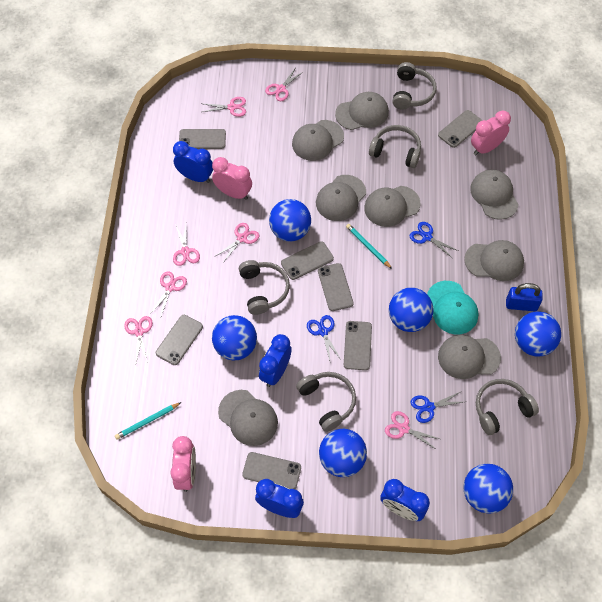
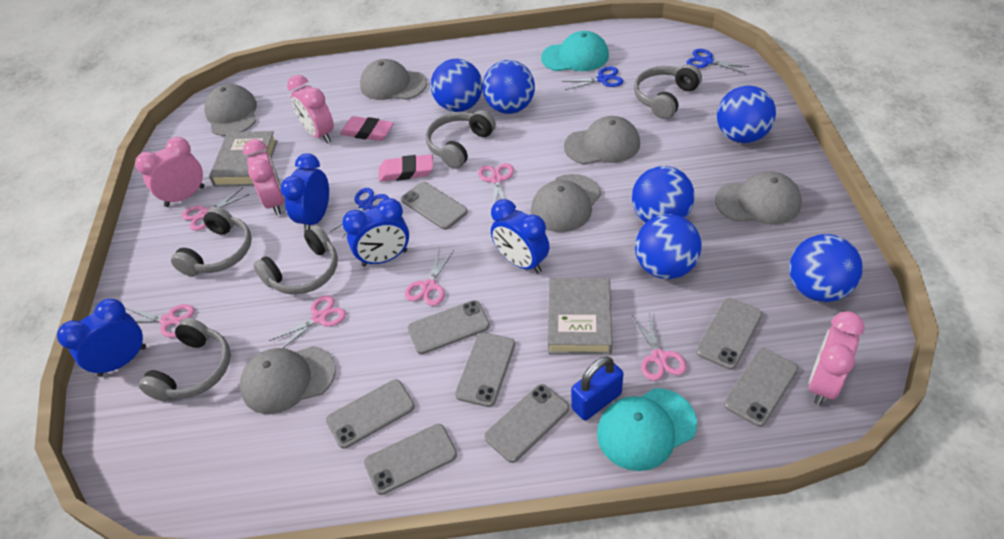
grey book: none = 0 -> [209,131,277,187] [547,278,612,354] = 2
grey cap: [218,390,278,446] [292,120,344,161] [316,175,366,221] [335,92,389,130] [364,186,420,227] [438,335,501,379] [464,240,524,281] [470,169,519,220] = 8 -> [204,84,257,136] [240,346,336,414] [360,59,427,100] [531,174,601,232] [564,116,640,164] [715,171,802,225] = 6
grey phone: [156,315,203,365] [179,129,226,149] [242,452,301,489] [281,241,334,280] [318,263,354,311] [344,321,372,370] [438,110,483,148] = 7 -> [326,379,415,449] [364,424,457,495] [401,182,468,230] [408,300,490,354] [455,332,515,407] [484,384,569,463] [696,298,762,370] [724,348,798,427] = 8
pink clock: [170,436,196,492] [212,157,252,200] [471,110,511,155] = 3 -> [135,137,205,207] [243,139,285,215] [287,75,334,143] [808,311,865,405] = 4
pink eraser: none = 0 -> [340,116,394,141] [379,154,433,182] = 2
pink scissors: [124,316,153,363] [150,271,187,316] [173,224,200,266] [201,97,246,117] [214,223,259,263] [265,69,303,101] [385,411,440,450] = 7 -> [125,304,194,338] [182,188,249,231] [269,295,346,348] [405,247,454,306] [478,163,514,205] [632,311,686,381] = 6
turquoise cap: [427,281,478,334] = 1 -> [541,31,609,71] [597,388,697,471] = 2
turquoise pencil: [115,402,182,440] [346,224,392,269] = 2 -> none = 0

